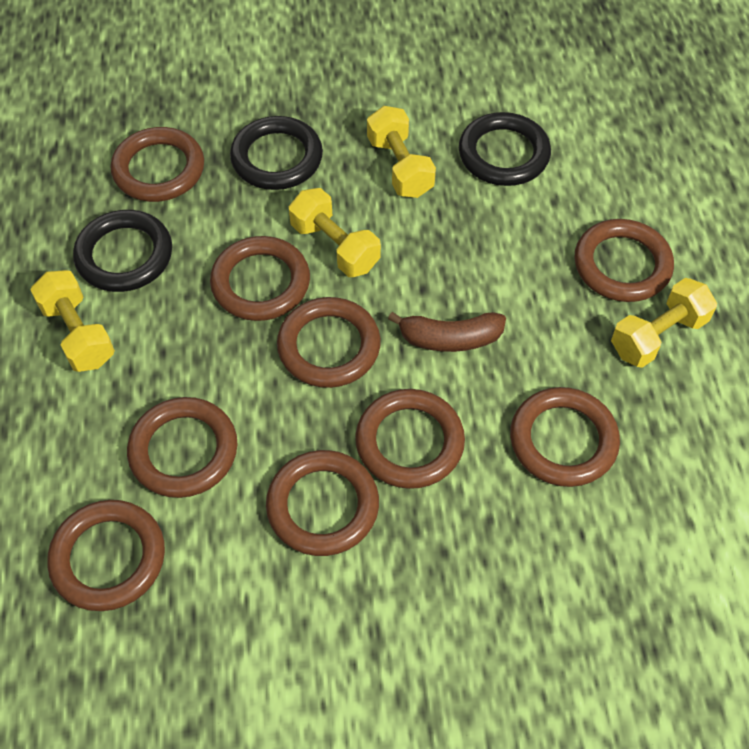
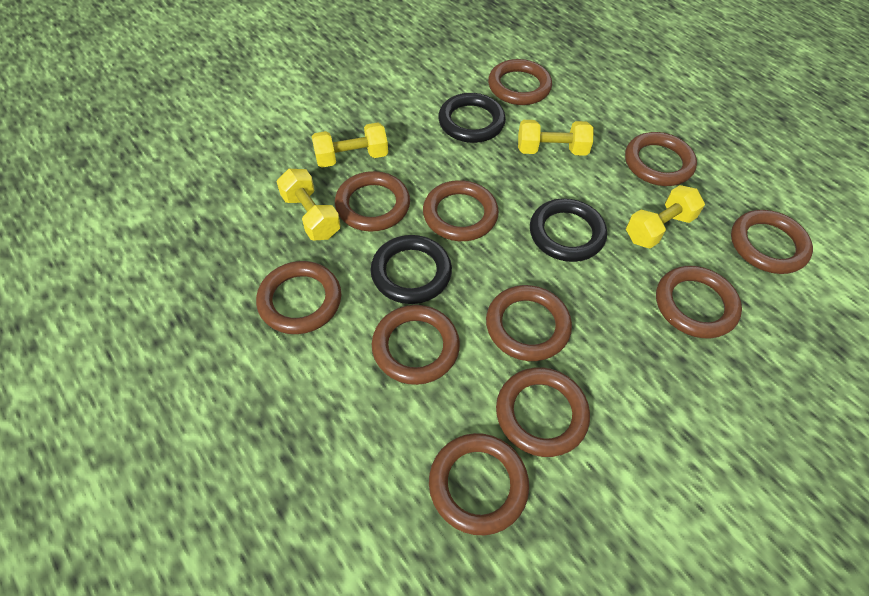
brown banana: [388,312,506,352] = 1 -> none = 0
brown ring: [47,500,165,611] [111,127,204,202] [127,397,238,498] [210,236,310,321] [266,450,379,556] [277,297,381,388] [355,389,465,489] [510,387,620,487] [575,219,674,302] = 9 -> [256,261,341,334] [335,171,410,232] [372,305,460,385] [423,180,499,241] [429,433,529,535] [486,285,572,361] [488,59,552,105] [496,367,590,457] [625,132,697,186] [656,266,742,338] [731,210,813,274] = 11

